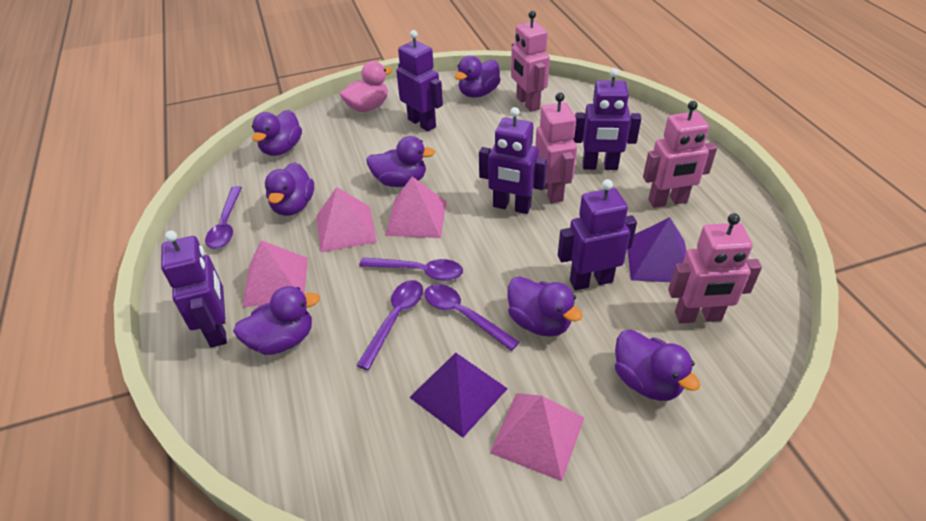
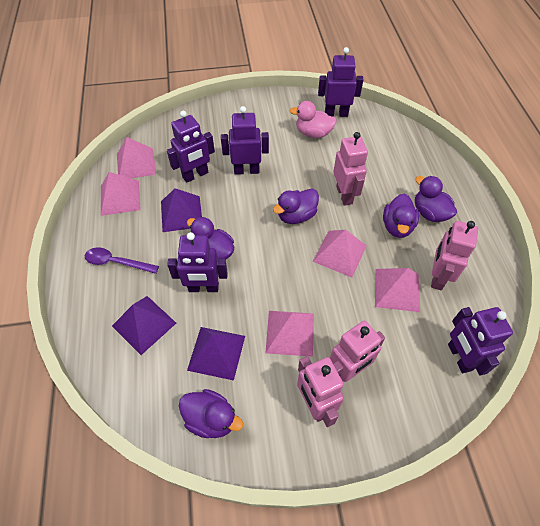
pink pyramid: [242,240,308,307] [317,187,377,252] [385,177,447,238] [490,393,584,481] = 4 -> [101,172,141,216] [117,137,156,179] [266,311,314,357] [313,230,367,277] [375,268,420,312] = 5
purple duck: [233,286,320,355] [252,110,302,156] [265,162,314,216] [366,136,435,187] [454,56,500,98] [507,276,583,336] [615,330,700,401] = 7 -> [179,389,243,438] [187,216,234,259] [273,189,319,224] [383,194,419,238] [415,176,457,222] = 5
purple pyramid: [409,353,508,438] [627,217,687,282] = 2 -> [112,296,176,355] [161,188,202,232] [187,327,245,381] = 3
purple spoon: [205,186,242,249] [356,280,423,370] [359,257,463,281] [424,284,519,351] = 4 -> [85,247,159,274] = 1

